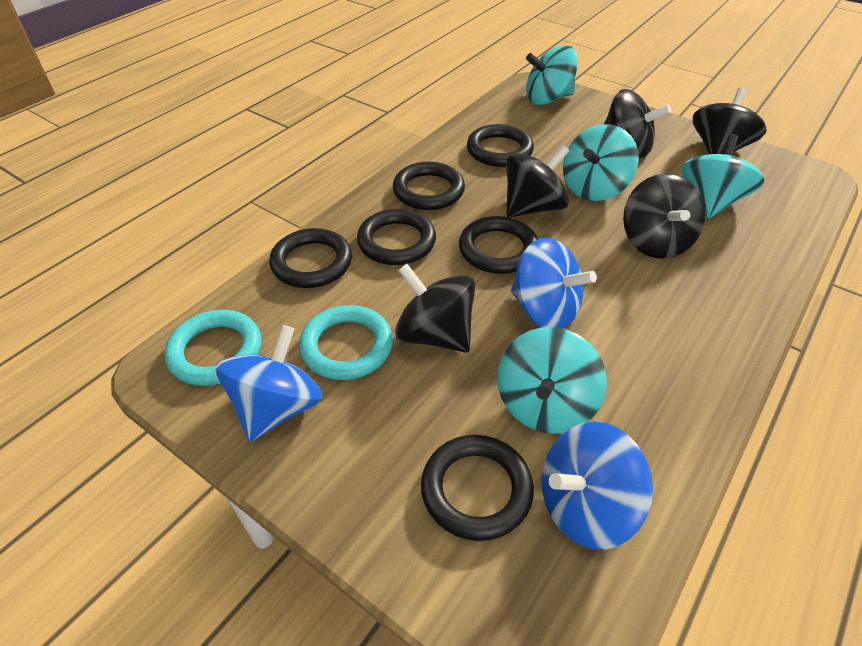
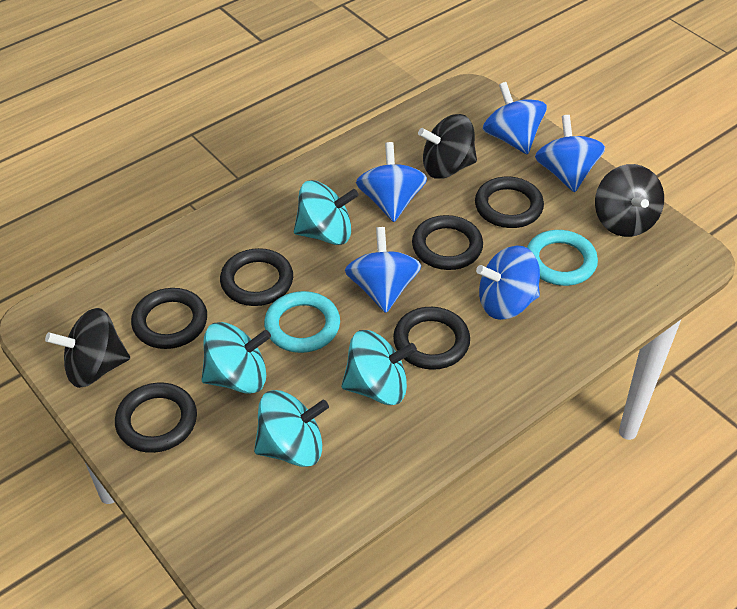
black spinning top: [395,264,475,353] [506,145,570,218] [604,89,671,158] [623,173,706,259] [693,87,767,154] = 5 -> [45,308,130,388] [418,114,477,179] [595,164,664,237] = 3
blue spinning top: [215,325,322,442] [511,238,597,328] [542,422,653,549] = 3 -> [345,227,421,313] [356,142,427,222] [476,245,540,320] [483,82,547,155] [535,115,605,193] = 5

